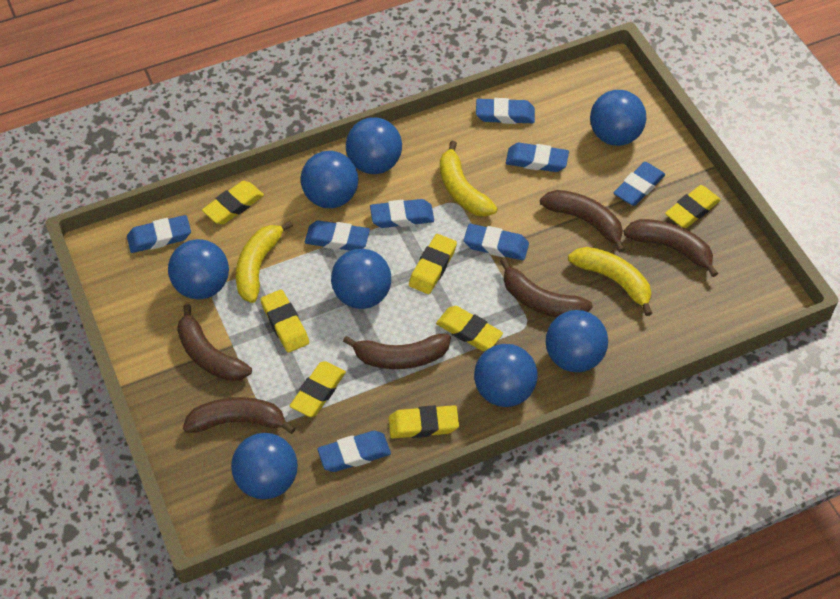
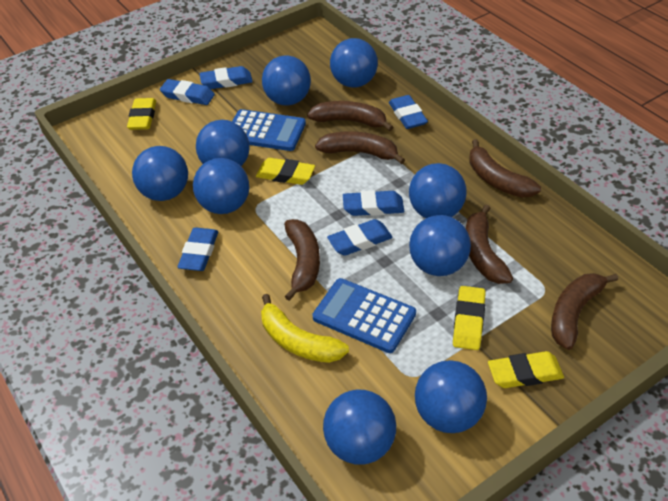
blue ball: [168,239,229,300] [231,433,298,499] [301,151,358,208] [331,249,391,309] [346,117,402,174] [474,344,538,407] [545,310,608,372] [590,90,646,146] = 8 -> [132,146,188,201] [193,158,249,214] [196,120,250,166] [262,55,311,106] [323,389,396,465] [330,38,378,88] [409,163,467,218] [409,215,471,276] [415,360,487,433] = 9
blue calculator: none = 0 -> [232,109,306,151] [312,278,416,353] = 2
blue eraser: [127,215,191,253] [305,220,370,251] [317,431,391,472] [370,199,434,228] [464,224,529,260] [476,98,535,124] [506,143,569,172] [614,162,665,206] = 8 -> [160,79,215,105] [177,228,218,271] [199,66,253,89] [327,219,393,256] [343,190,404,216] [389,95,428,129] = 6
yellow banana: [236,221,293,303] [440,141,498,217] [568,247,652,316] = 3 -> [261,294,349,363] = 1
yellow eraser: [202,181,264,224] [260,290,309,353] [290,361,346,417] [389,405,459,438] [409,234,457,294] [436,306,503,351] [665,185,721,228] = 7 -> [127,98,156,130] [256,158,315,185] [453,286,486,350] [488,351,564,388] = 4

